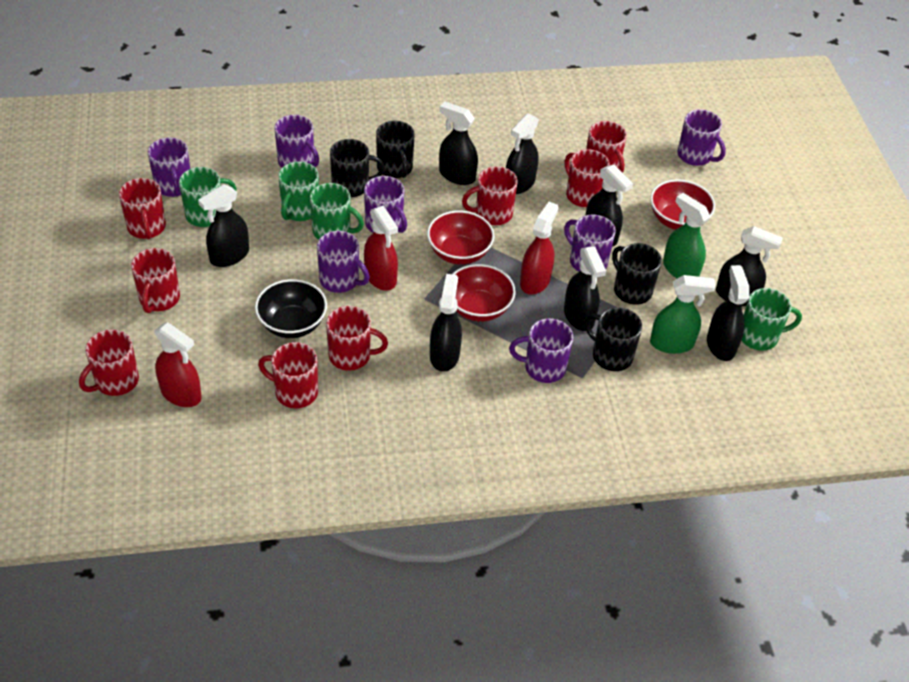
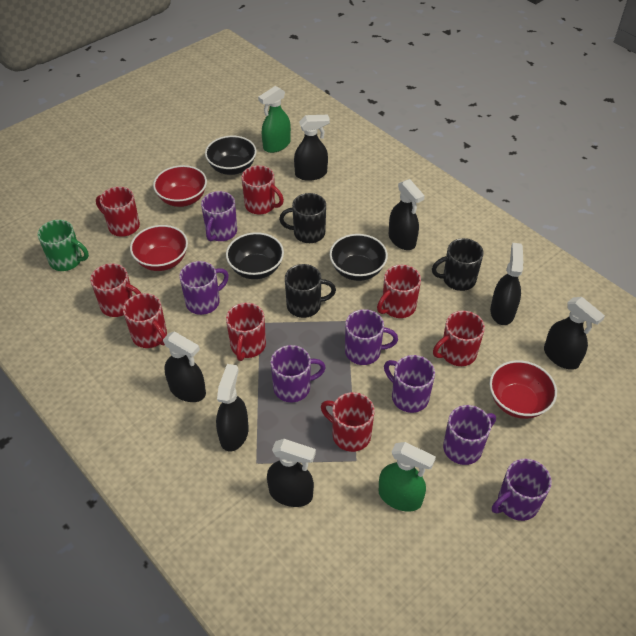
black bowl: [255,279,327,338] = 1 -> [205,136,257,175] [226,232,284,279] [330,234,388,281] = 3
black mug: [330,139,385,197] [376,121,415,178] [584,307,642,371] [612,243,662,305] = 4 -> [279,193,326,243] [285,264,336,318] [432,238,484,291] = 3
black spray bottle: [198,184,249,267] [430,274,462,372] [439,101,478,185] [506,113,539,194] [564,246,606,331] [585,165,633,247] [707,265,750,361] [716,226,783,306] = 8 -> [163,331,206,402] [216,364,249,451] [267,439,316,507] [294,115,330,181] [389,179,425,250] [490,243,523,325] [544,297,605,370] = 7
green mug: [179,167,237,227] [278,162,319,221] [310,183,364,240] [741,288,802,351] = 4 -> [38,220,89,271] = 1
red spray bottle: [154,322,202,407] [364,206,398,291] [520,202,559,294] = 3 -> none = 0

